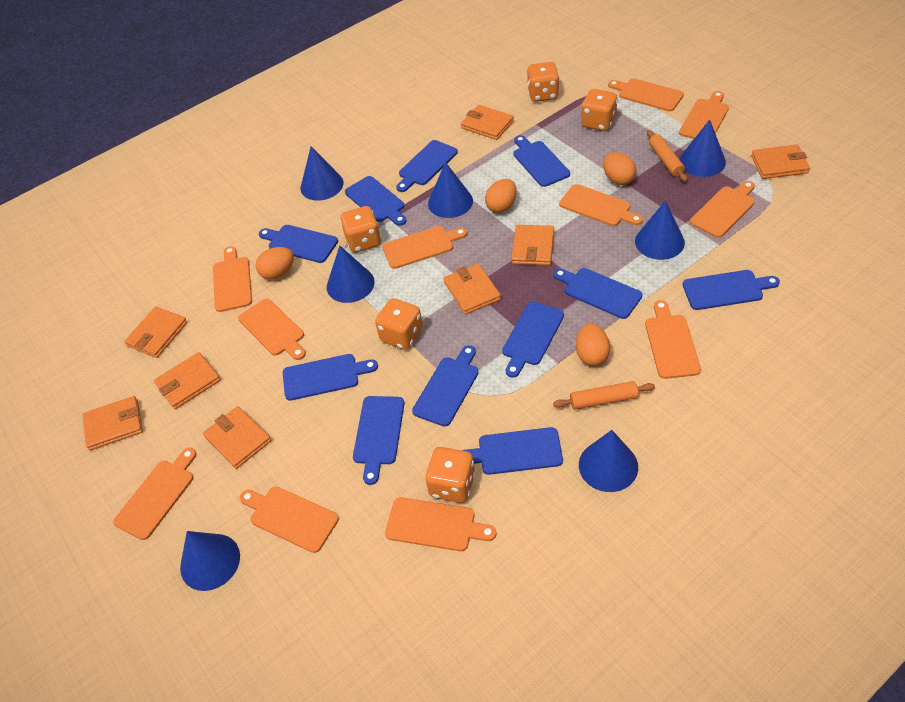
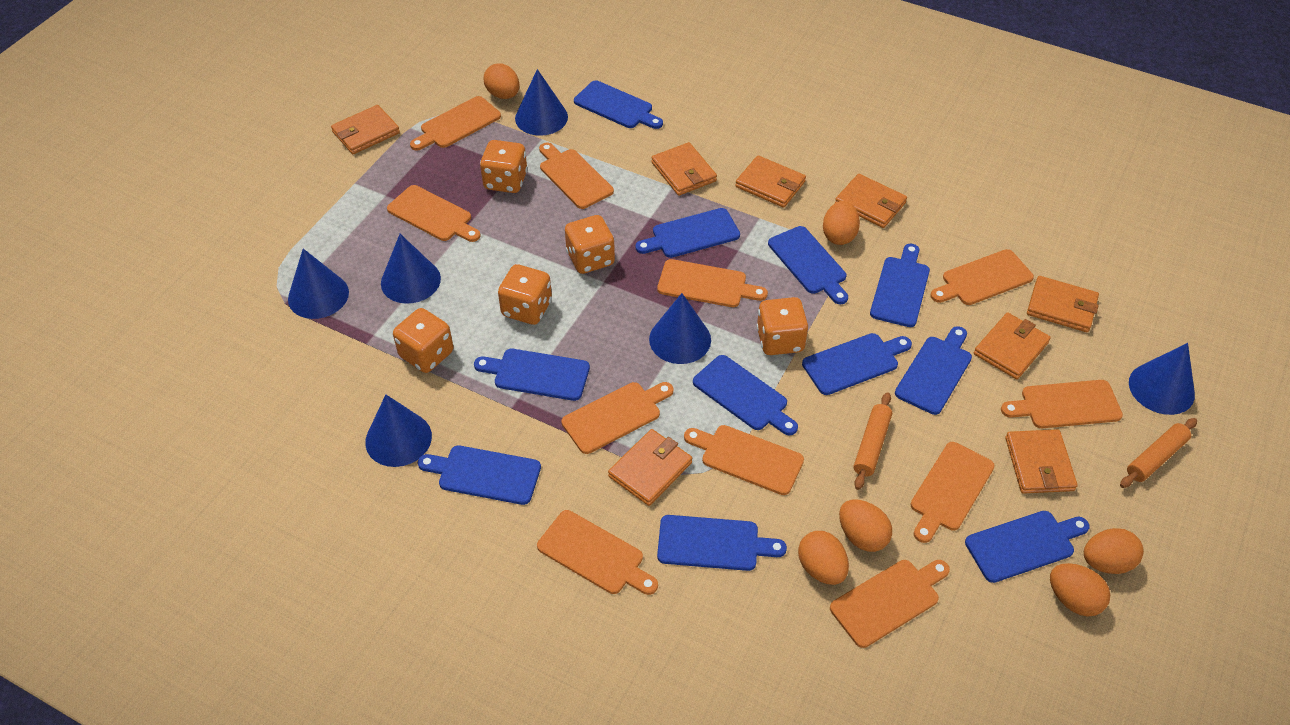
blue cone: [180,531,240,591] [301,146,343,201] [327,246,375,303] [428,162,473,218] [579,430,638,492] [635,201,685,260] [679,120,726,177] = 7 -> [288,249,349,319] [365,395,432,467] [381,234,441,304] [515,69,568,136] [649,293,711,364] [1129,343,1195,415] = 6
orange egg: [256,247,294,280] [485,179,517,213] [576,324,610,366] [603,152,636,185] = 4 -> [483,63,519,99] [798,531,849,585] [823,201,860,245] [839,500,892,552] [1050,563,1110,616] [1084,528,1144,574] = 6

